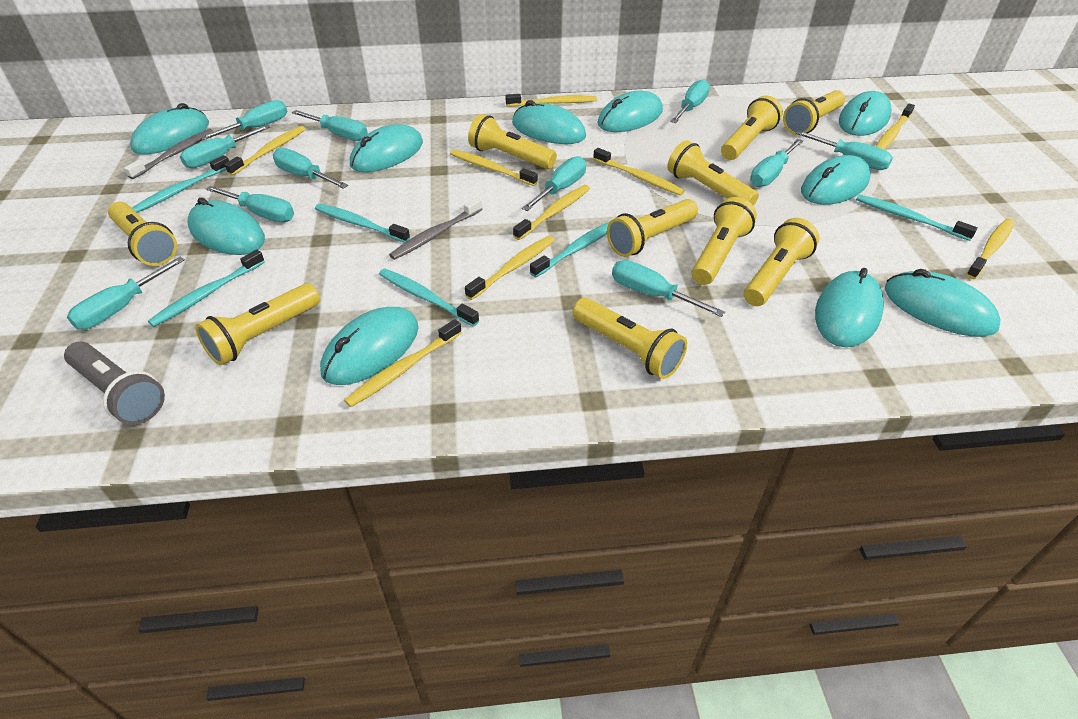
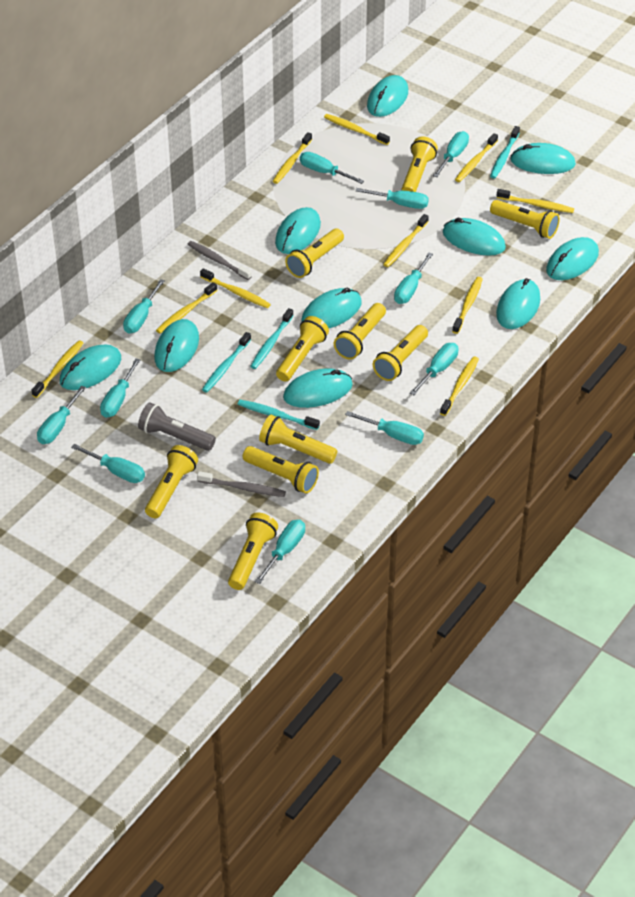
turquoise toothbrush: [132,155,229,213] [148,249,265,327] [315,204,410,243] [379,269,479,327] [530,222,609,277] [856,194,978,241] = 6 -> [202,332,251,392] [238,400,320,430] [250,308,294,369] [490,126,520,179] = 4
yellow toothbrush: [225,126,305,176] [344,319,462,407] [450,149,538,186] [465,236,555,300] [505,94,597,106] [513,185,590,240] [593,148,685,196] [876,104,915,150] [966,218,1015,279] = 9 -> [31,340,83,398] [156,282,217,334] [200,268,271,308] [273,132,312,184] [324,114,390,145] [383,214,429,267] [440,356,479,416] [452,277,483,334] [455,133,498,182] [497,189,574,213] = 10

